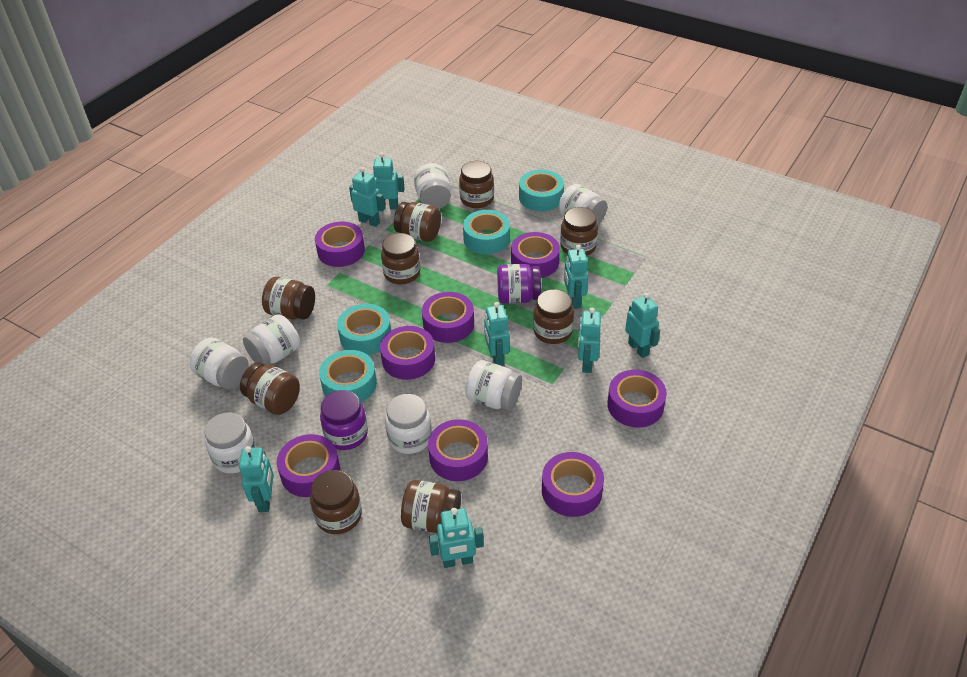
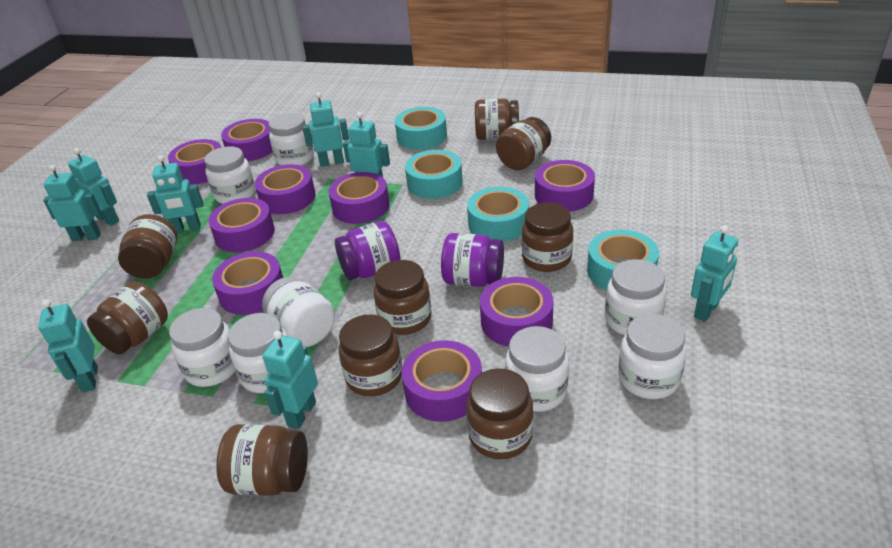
purple tape: [277,434,340,497] [315,221,365,267] [380,326,435,380] [422,292,474,343] [428,419,488,481] [511,232,560,278] [542,452,604,517] [607,370,667,428] = 8 -> [168,139,221,185] [208,198,275,252] [212,251,283,315] [221,119,273,161] [255,164,316,214] [328,172,389,224] [401,340,482,422] [480,277,553,347] [535,160,595,212] = 9
white jar: [190,337,249,389] [204,413,256,474] [243,314,300,365] [385,394,432,454] [414,163,451,209] [466,360,522,411] [559,184,607,225] = 7 -> [169,308,235,387] [204,146,255,204] [228,313,288,393] [262,277,335,347] [269,113,314,166] [505,326,569,412] [605,259,666,335] [618,314,686,399] = 8

